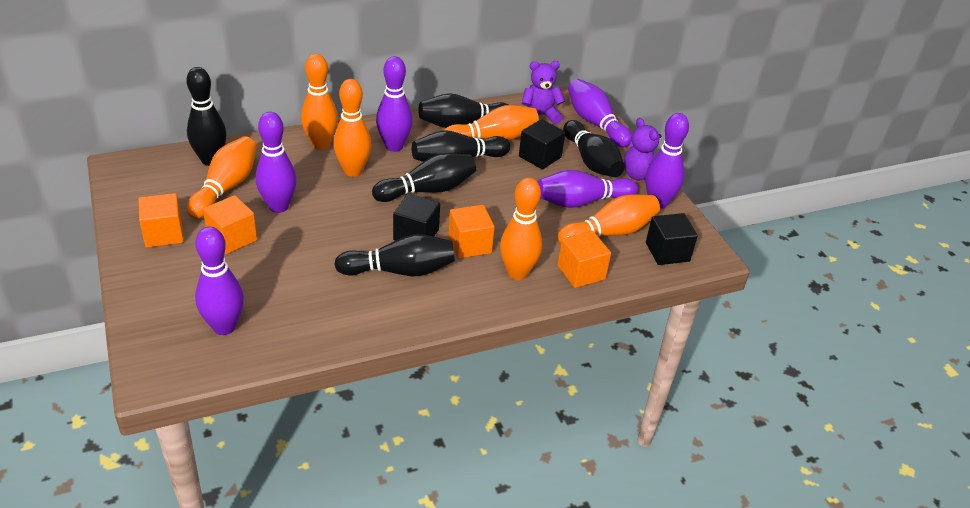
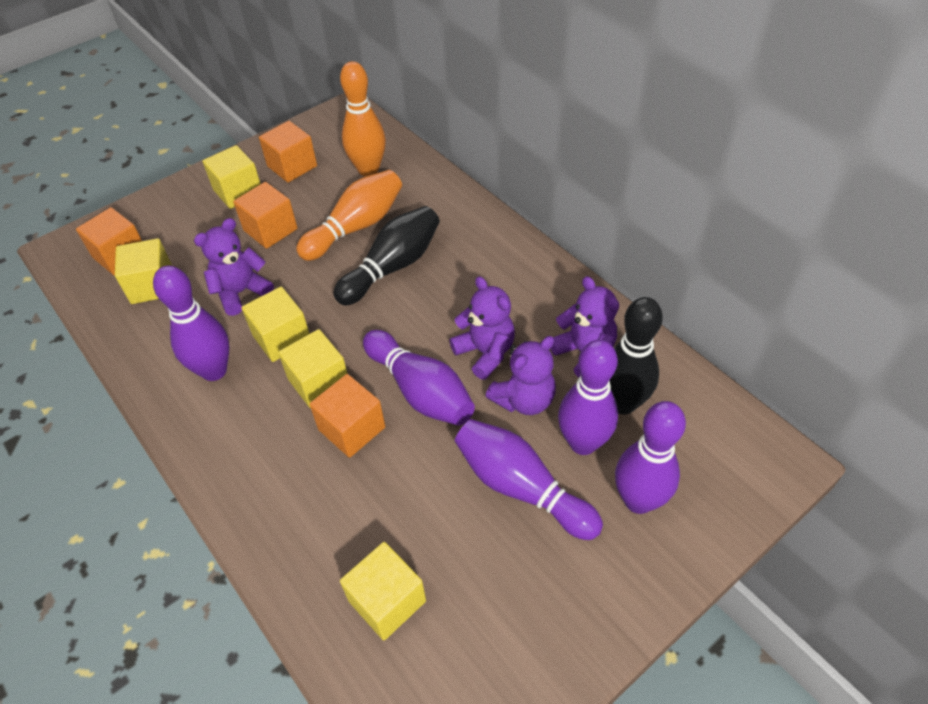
black bowling pin: [186,67,227,166] [334,234,455,276] [372,153,476,202] [412,130,510,162] [418,93,508,128] [563,120,625,177] = 6 -> [333,206,440,305] [610,297,663,415] = 2
black cube: [393,193,440,241] [519,119,565,170] [646,213,698,265] = 3 -> none = 0
orange bowling pin: [187,136,257,219] [301,54,338,150] [333,79,372,177] [444,105,539,140] [500,178,542,280] [557,195,660,244] = 6 -> [296,170,402,261] [340,61,386,177] = 2
purple bowling pin: [195,227,244,335] [256,112,297,213] [376,56,413,152] [538,170,638,208] [568,79,632,147] [645,113,689,209] = 6 -> [153,265,230,381] [363,330,475,426] [455,419,603,540] [558,340,618,455] [615,401,686,514] = 5
purple teddy bear: [522,61,565,124] [624,118,662,181] = 2 -> [194,218,274,316] [449,276,515,380] [486,336,556,415] [550,276,619,378] = 4
yellow cube: none = 0 -> [115,238,172,304] [202,145,261,209] [241,287,310,362] [278,329,348,408] [340,542,426,640] = 5

